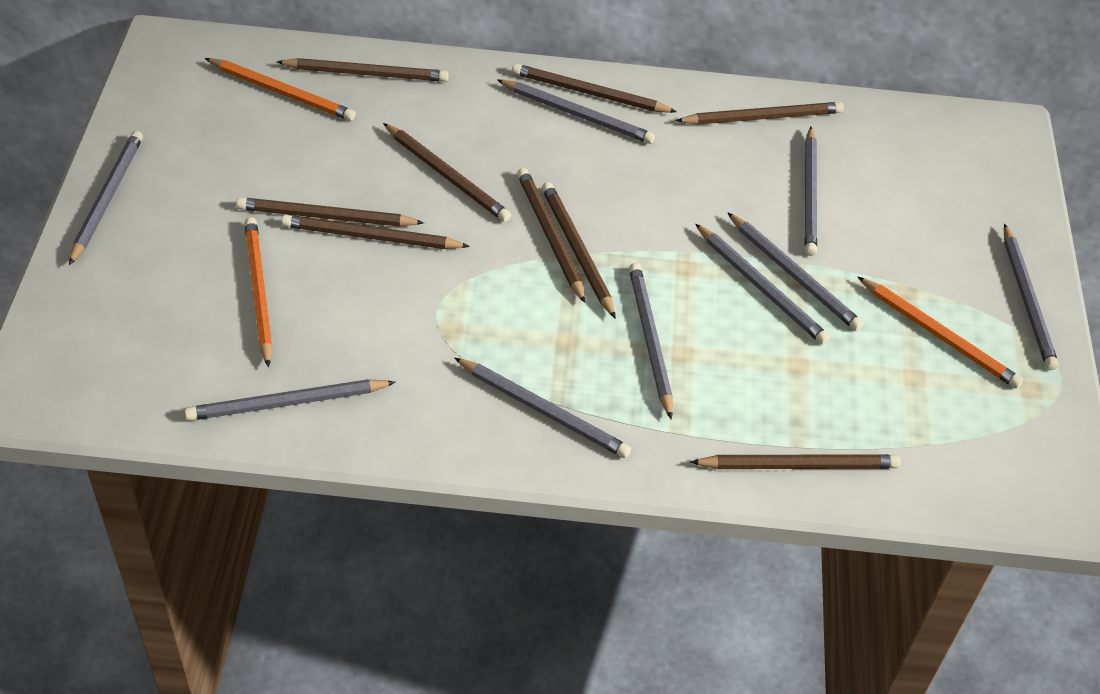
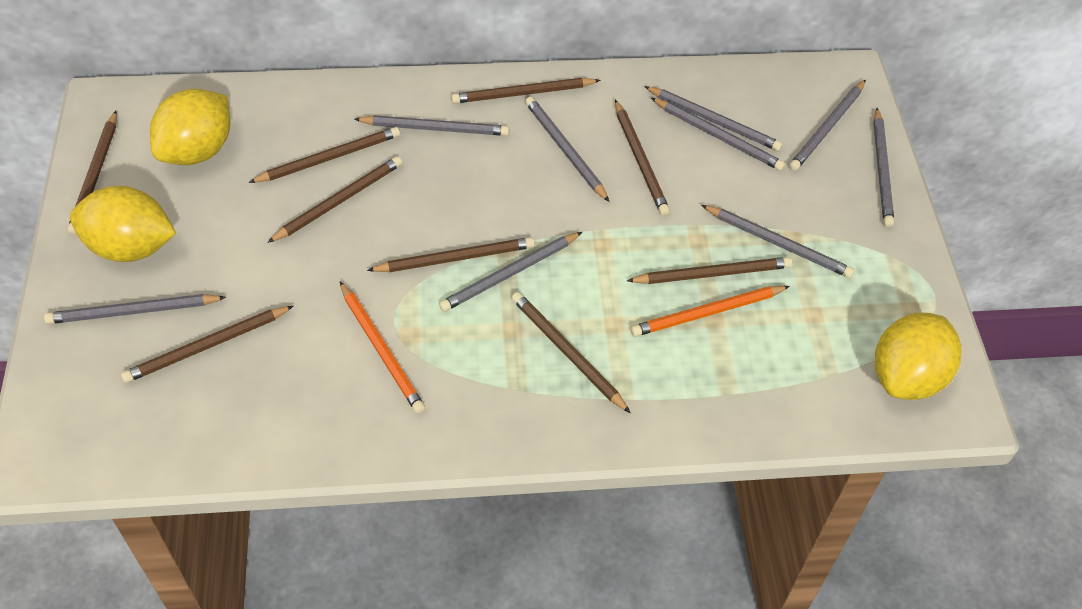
orange pencil: [205,58,356,121] [245,217,273,367] [858,277,1023,389] = 3 -> [340,282,425,414] [631,286,790,337] = 2
yellow lemon: none = 0 -> [70,186,176,262] [150,89,230,165] [875,313,962,400] = 3

